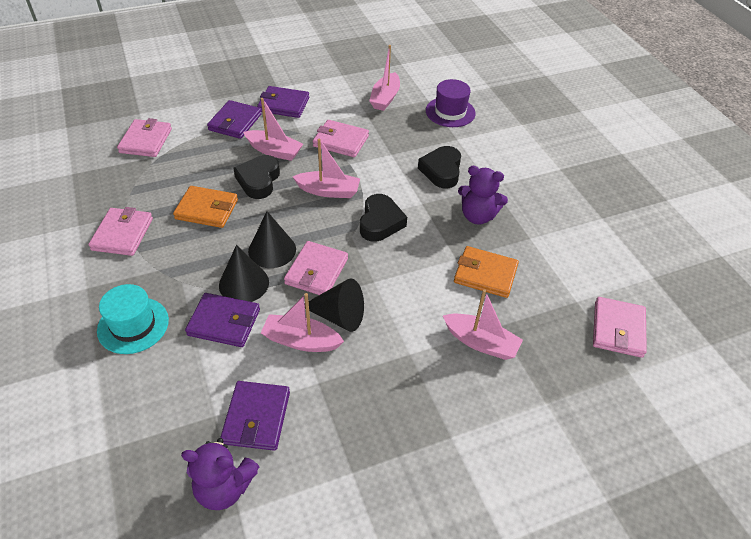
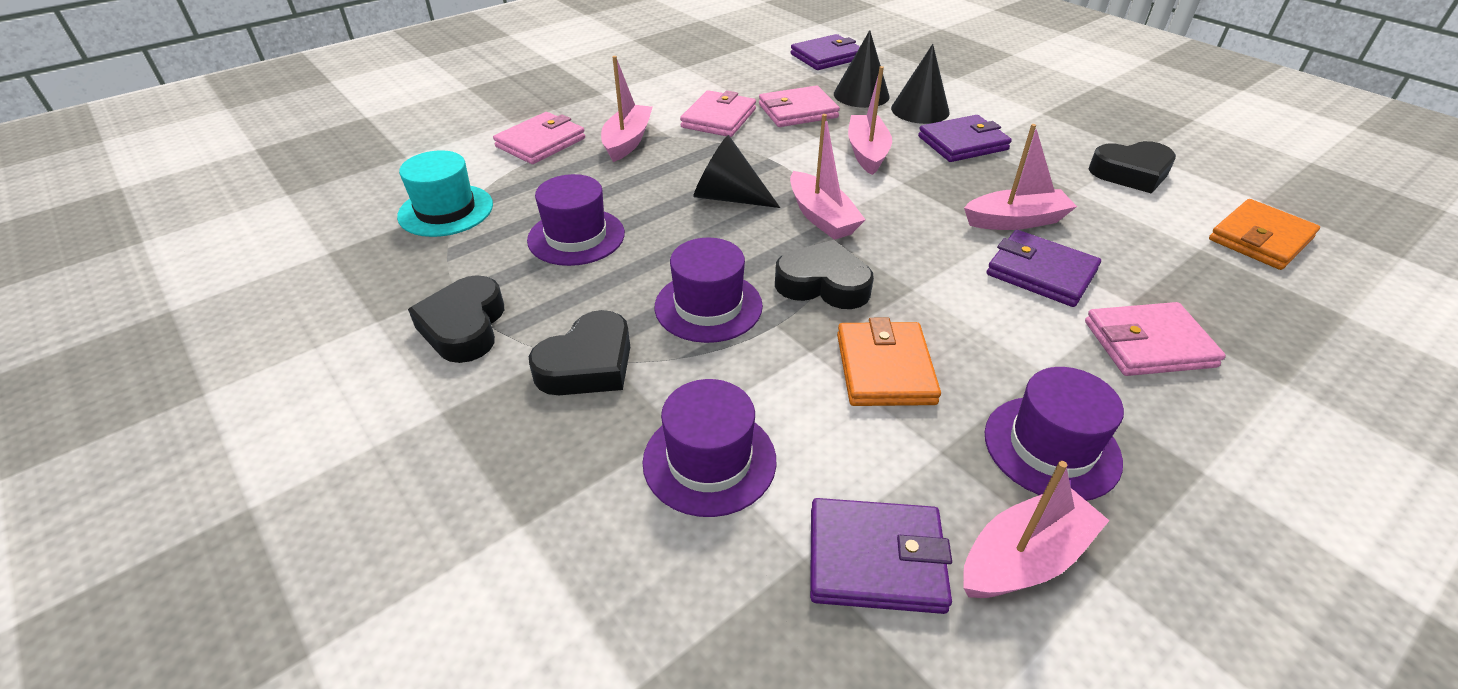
black heart: [233,155,280,199] [360,194,407,242] [418,146,461,188] = 3 -> [408,275,504,363] [529,310,630,395] [775,240,874,309] [1089,141,1176,194] = 4
pink wallet: [88,207,153,256] [117,118,172,157] [284,241,348,295] [313,120,369,157] [593,297,647,358] = 5 -> [493,112,585,164] [680,90,756,137] [759,86,840,127] [1085,302,1226,376] = 4
purple hat: [426,79,476,127] = 1 -> [527,174,625,266] [642,379,776,517] [655,238,763,343] [984,367,1124,501] = 4
purple teddy bear: [181,438,259,510] [458,166,508,225] = 2 -> none = 0

